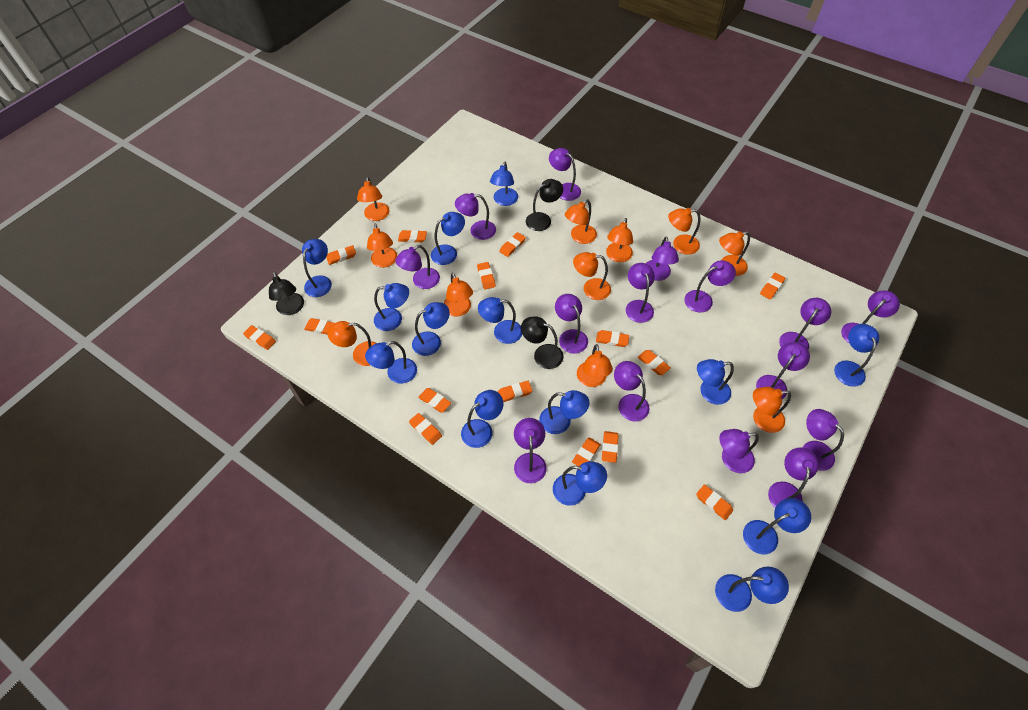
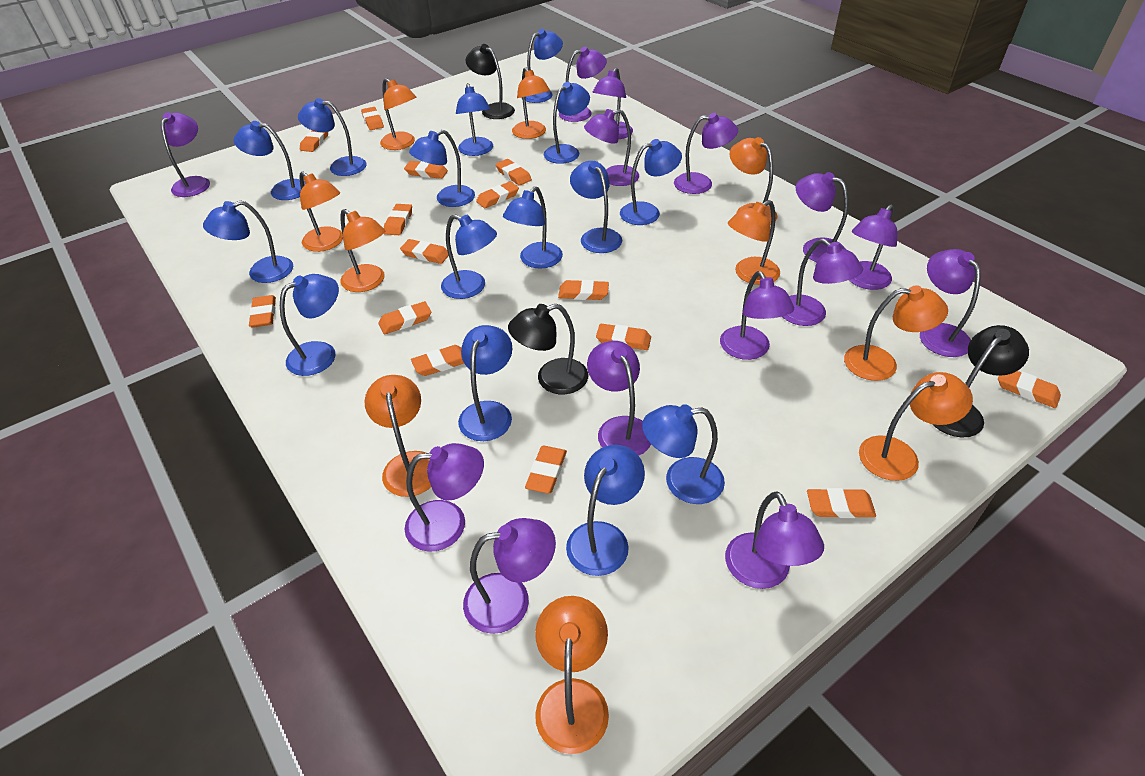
blue lamp: [302,239,332,297] [365,341,417,384] [374,283,409,331] [412,302,450,356] [431,212,465,265] [461,390,504,448] [478,297,522,344] [490,162,518,206] [539,390,590,434] [553,461,607,506] [697,359,734,405] [715,567,789,612] [743,498,811,554] [834,324,879,387] = 14 -> [203,201,293,283] [234,121,305,200] [280,274,339,376] [298,98,367,176] [409,130,475,207] [441,214,497,299] [456,83,493,156] [458,325,513,441] [503,186,563,269] [521,29,563,103] [544,82,590,164] [566,445,645,576] [570,161,622,253] [620,139,682,225] [642,404,725,504] = 15
orange lamp: [328,321,376,366] [357,177,389,221] [367,223,397,268] [444,273,473,316] [565,200,597,244] [573,252,611,300] [577,344,613,387] [606,218,633,262] [668,208,701,255] [719,231,750,276] [753,387,791,433] = 11 -> [300,172,343,252] [340,209,385,292] [365,375,431,497] [380,78,416,150] [512,67,550,139] [535,596,609,754] [728,200,780,285] [730,137,777,225] [844,285,948,381] [859,372,973,481] = 10
purple lamp: [395,245,440,289] [455,193,496,240] [514,418,547,483] [549,148,581,201] [555,294,588,354] [614,361,650,421] [626,263,655,323] [646,236,679,281] [684,260,736,312] [719,429,759,473] [756,342,810,399] [768,447,819,508] [779,298,831,350] [803,409,844,471] [841,291,900,344] = 15 -> [161,112,210,197] [405,443,484,551] [463,518,556,634] [559,47,607,122] [584,109,639,186] [587,341,651,456] [592,68,633,139] [674,113,738,194] [720,271,794,360] [725,491,824,589] [782,239,863,326] [796,172,848,262] [849,205,898,290] [920,249,981,357] = 14

